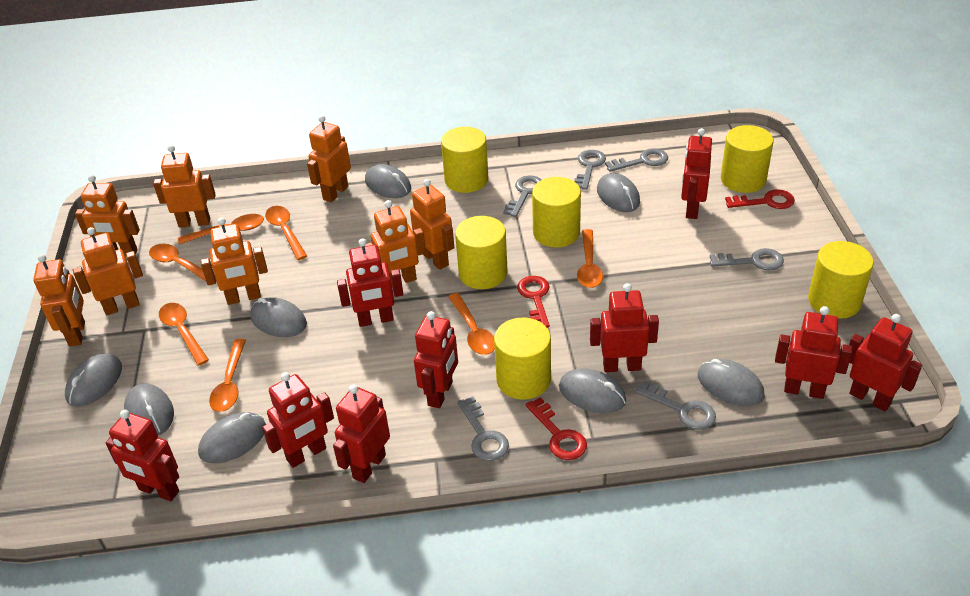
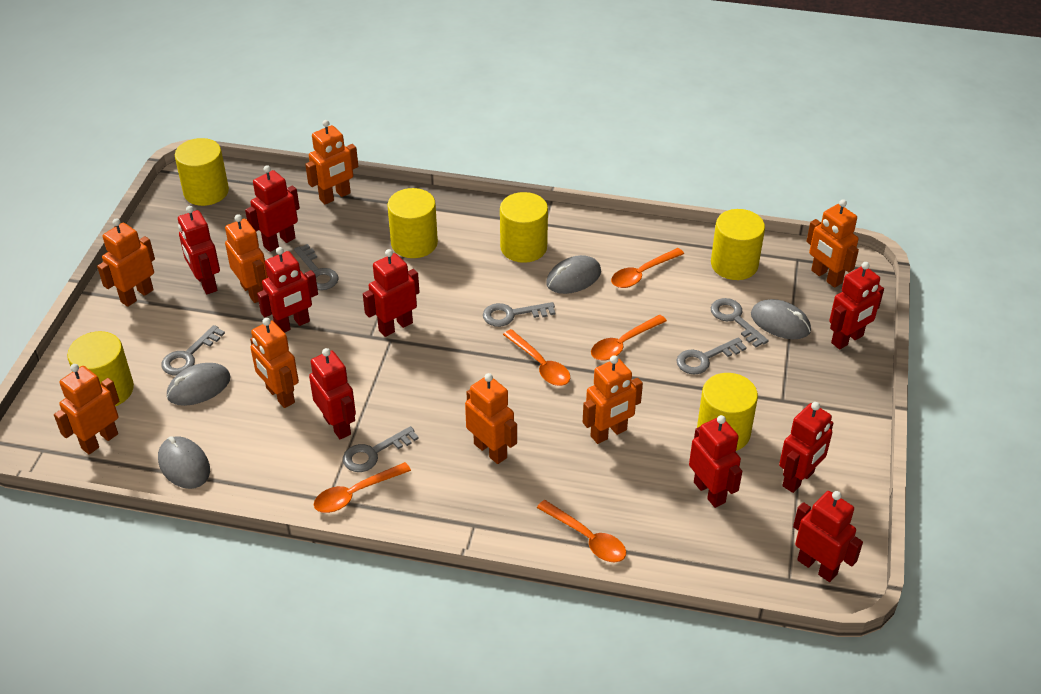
grey mouse: [65,353,122,406] [124,383,174,435] [198,412,266,463] [250,297,307,337] [365,164,411,198] [559,368,626,413] [597,173,640,212] [698,359,765,407] = 8 -> [158,436,210,489] [167,363,231,406] [546,255,601,294] [751,299,811,339] = 4
orange spoon: [149,244,217,282] [159,303,209,366] [178,214,264,245] [209,339,246,412] [265,206,307,260] [448,293,495,355] [577,229,603,288] = 7 -> [314,462,411,513] [503,329,570,386] [537,500,626,562] [591,315,667,361] [611,248,684,288] = 5
red key: [517,276,550,328] [526,397,587,460] [725,189,795,209] = 3 -> none = 0

